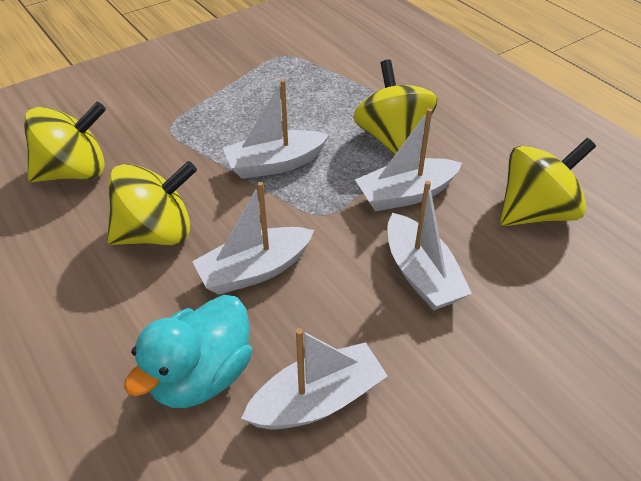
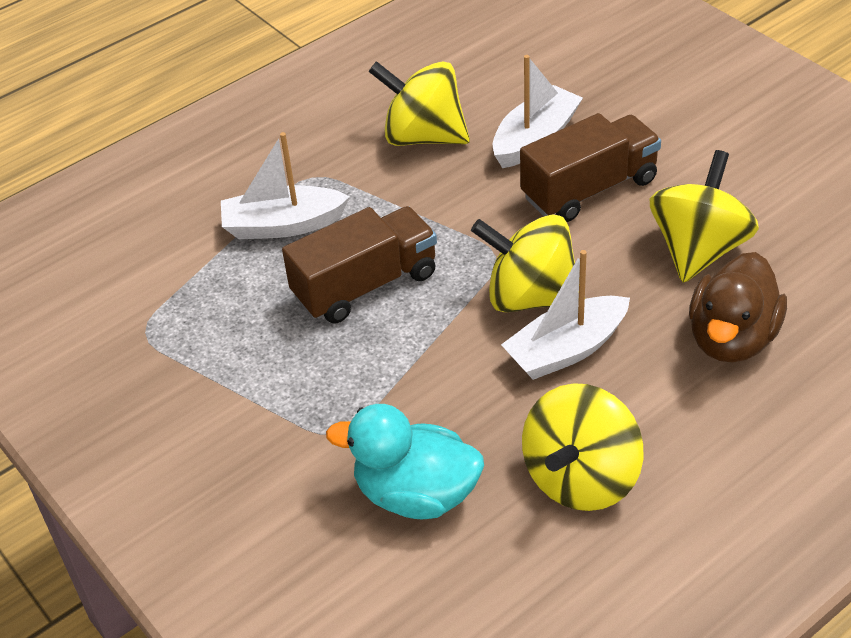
brown duck: none = 0 -> [689,252,787,362] = 1
brown truck: none = 0 -> [282,206,437,323] [520,113,661,222] = 2
white boat: [192,182,314,295] [223,79,329,179] [241,328,388,430] [355,108,462,211] [387,181,472,310] = 5 -> [221,132,350,239] [493,55,583,168] [501,250,630,380] = 3

